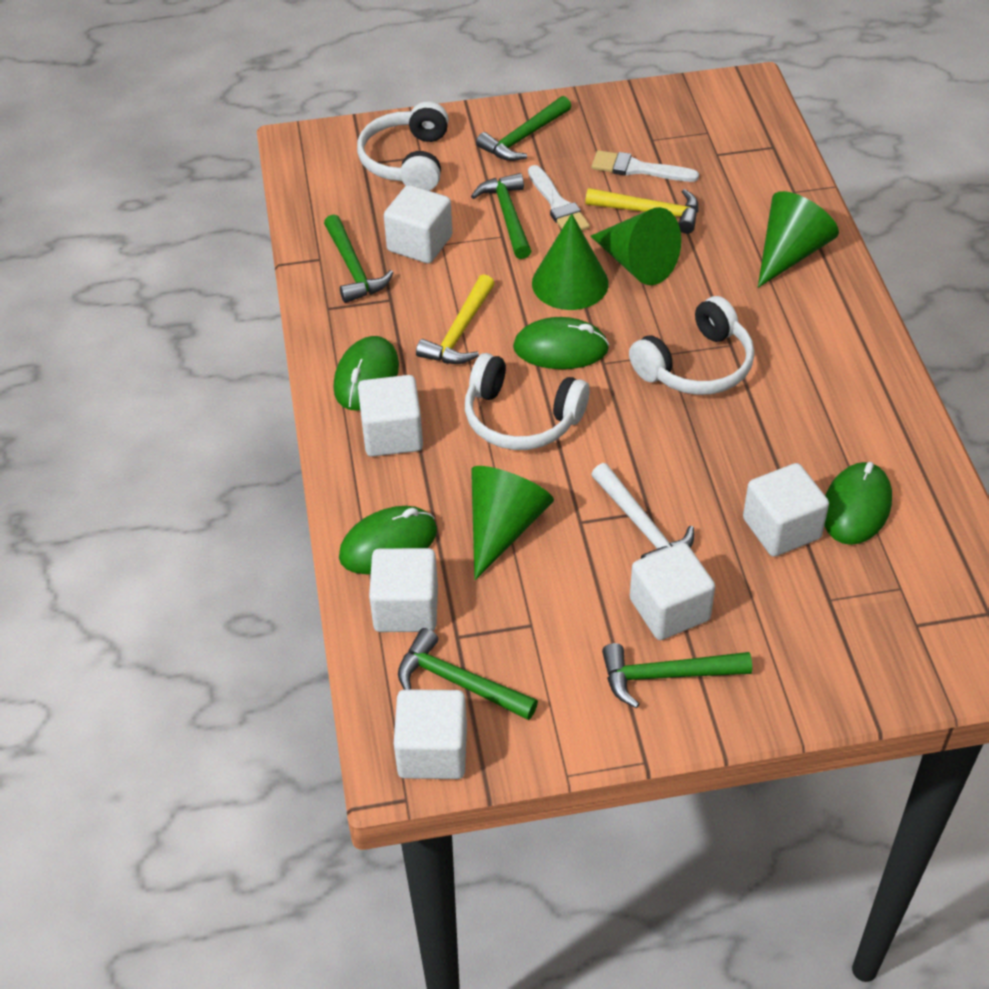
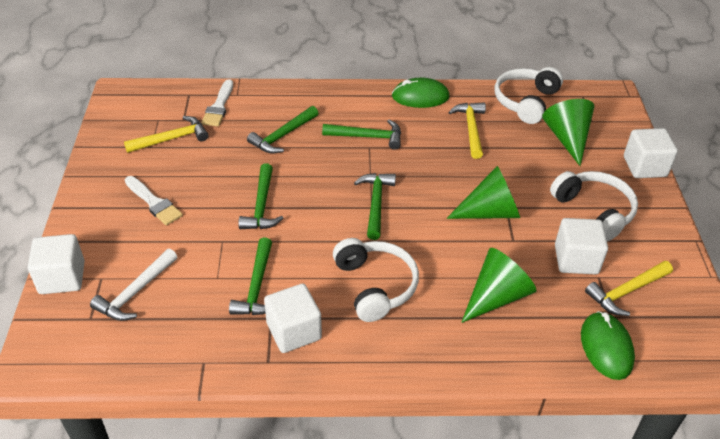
green cone: [471,466,554,580] [532,214,609,310] [590,207,681,285] [758,191,839,288] = 4 -> [447,166,520,219] [461,248,537,323] [542,99,595,166] = 3
green mouse: [333,336,399,411] [339,506,437,574] [513,317,609,369] [824,462,892,545] = 4 -> [392,77,450,108] [581,311,635,380] = 2
white cube: [358,375,423,457] [369,548,438,632] [384,185,452,264] [394,689,467,779] [630,543,715,640] [743,463,829,557] = 6 -> [28,234,85,294] [264,284,322,353] [555,218,608,274] [624,128,678,178] = 4
yellow hammer: [416,274,495,364] [585,188,699,234] = 2 -> [124,116,209,153] [448,102,486,159] [585,261,673,316] = 3

